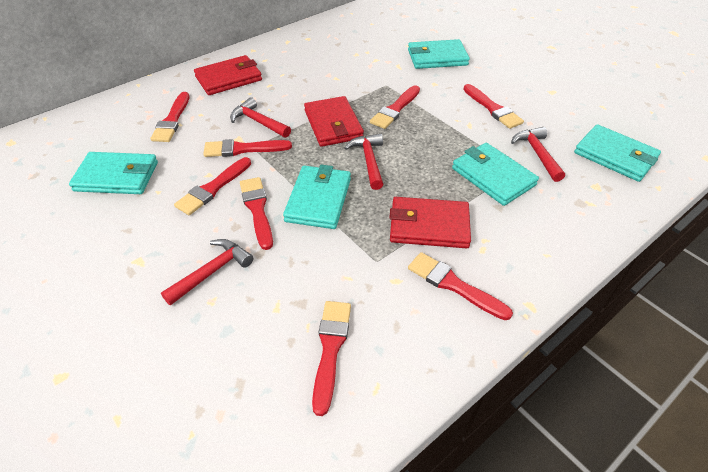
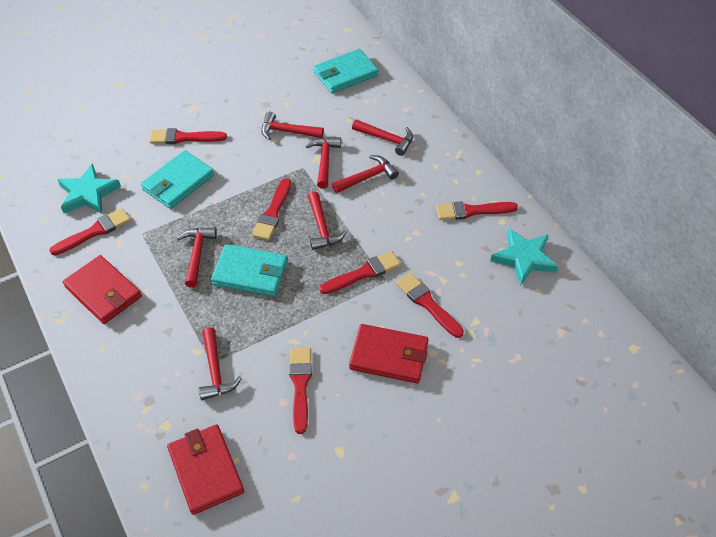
red brush: [150,92,190,142] [174,157,251,215] [203,139,292,157] [240,177,273,250] [312,301,351,416] [370,85,420,129] [408,252,513,320] [463,84,524,129] = 8 -> [49,208,131,255] [150,128,227,144] [252,178,291,240] [289,348,312,434] [319,251,401,294] [396,273,464,338] [436,201,518,220] = 7
red hammer: [161,239,253,306] [230,97,291,138] [344,134,383,190] [511,127,565,182] = 4 -> [177,228,217,288] [199,327,242,400] [261,112,324,140] [306,137,341,189] [308,191,347,250] [332,155,399,193] [352,120,413,156] = 7
turquoise star: none = 0 -> [57,164,121,214] [490,228,558,286] = 2
turquoise wallet: [69,152,158,194] [283,165,351,229] [408,39,470,69] [452,143,539,206] [574,124,661,182] = 5 -> [141,150,214,209] [211,244,288,297] [313,49,379,93] = 3

